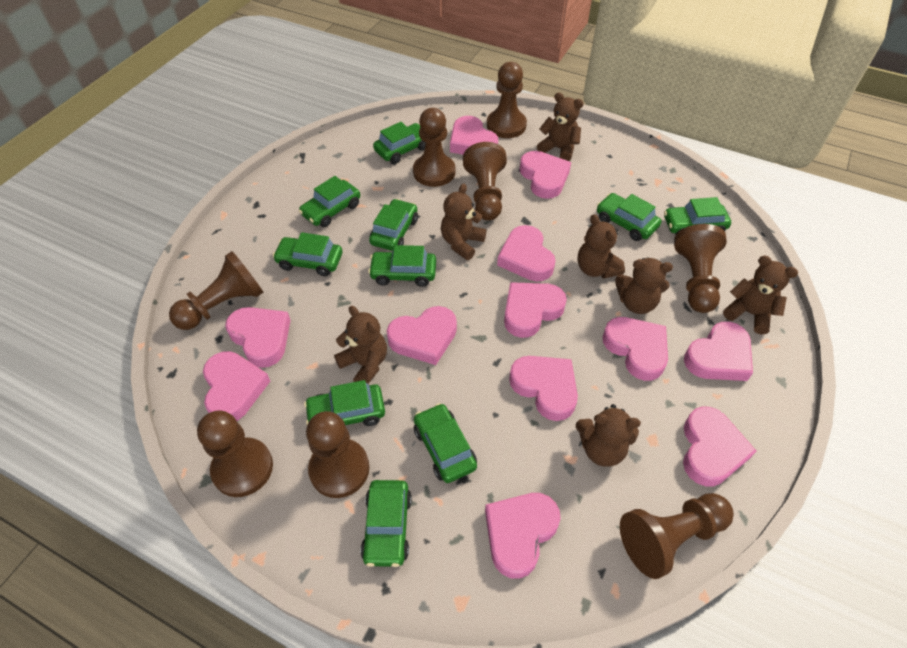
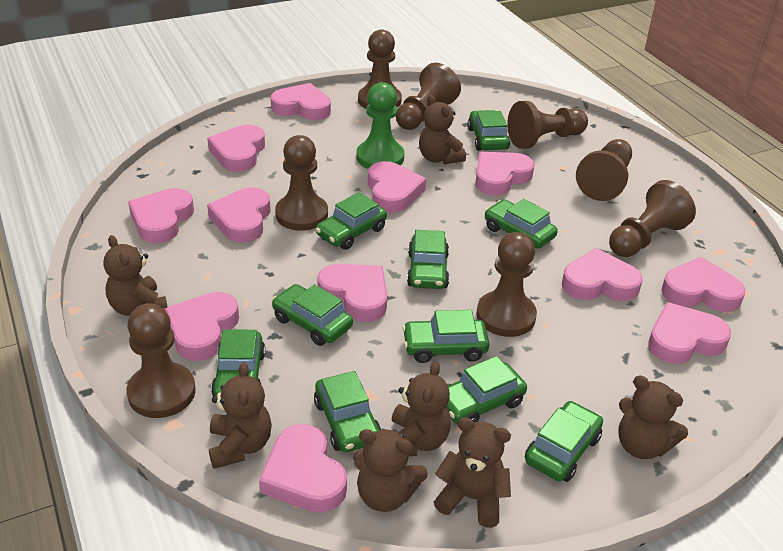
green pawn: none = 0 -> [356,82,404,169] = 1

